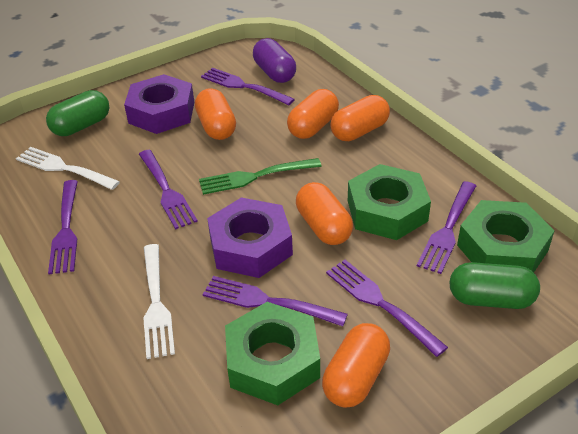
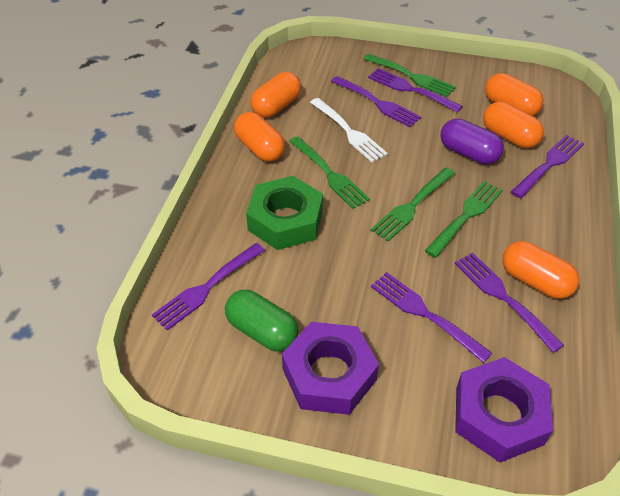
green capsule: [46,90,109,136] [450,262,540,309] = 2 -> [225,290,299,351] = 1
green fork: [199,158,322,195] = 1 -> [289,136,370,209] [364,54,456,97] [371,167,455,242] [425,181,503,258] = 4
green nut: [225,302,320,405] [348,164,431,240] [457,200,554,272] = 3 -> [246,176,323,250] = 1
white fork: [16,147,120,190] [143,244,175,359] = 2 -> [310,98,388,162] = 1

